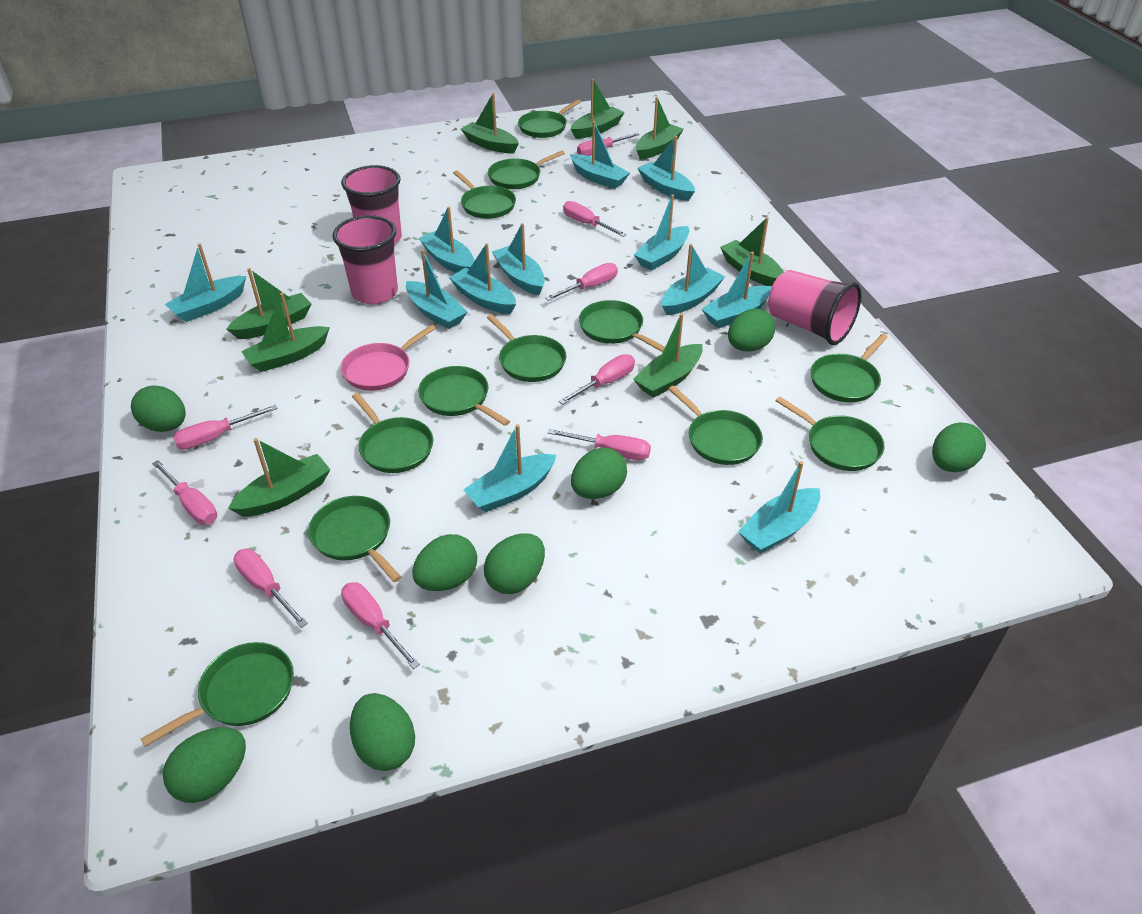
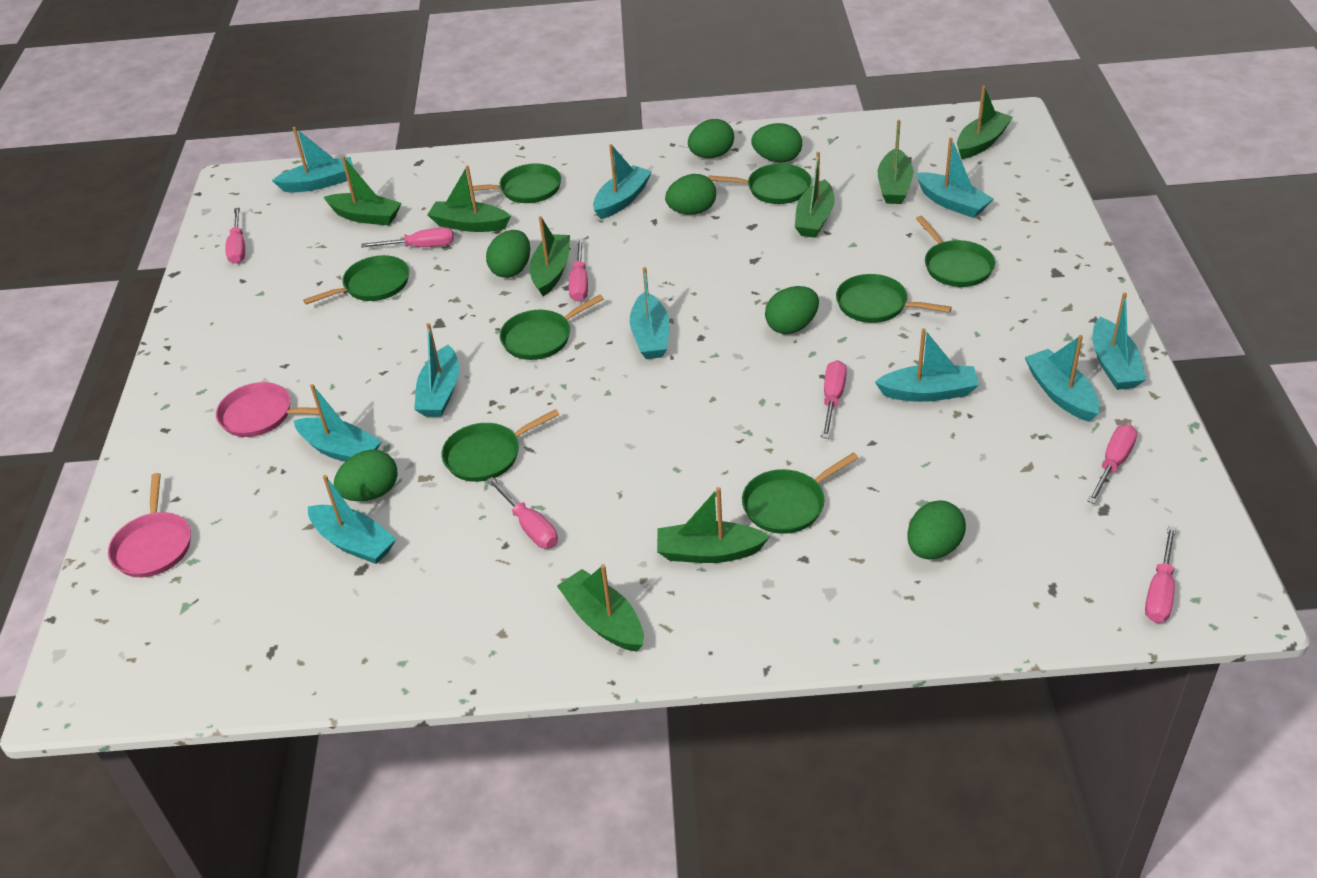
green egg: [131,385,186,432] [163,727,246,803] [350,693,415,771] [412,534,477,591] [484,533,545,594] [571,448,627,499] [728,309,775,351] [932,422,986,472] = 8 -> [334,449,397,501] [486,230,530,278] [665,174,716,215] [688,119,734,158] [751,123,802,163] [765,286,819,334] [907,500,966,559] = 7
green pan: [141,642,294,747] [308,496,401,582] [352,393,433,473] [418,366,510,426] [453,170,516,219] [487,314,566,382] [488,151,565,189] [518,99,581,138] [579,300,665,352] [668,386,763,465] [776,397,885,471] [811,334,888,402] = 12 -> [303,255,409,304] [441,409,559,482] [469,164,561,203] [500,295,604,360] [708,163,812,204] [742,453,858,534] [836,274,952,323] [916,216,995,287] = 8
pink cup: [333,215,398,304] [341,165,402,244] [768,270,861,345] = 3 -> none = 0
pink pan: [341,325,436,391] = 1 -> [108,473,191,577] [216,382,320,437] = 2
pink screwdriver: [152,460,217,525] [173,405,278,450] [234,549,308,628] [341,582,420,669] [545,263,618,301] [548,429,651,460] [558,354,635,405] [563,201,627,237] [577,133,640,156] = 9 -> [225,208,245,264] [361,227,454,248] [487,477,558,548] [569,239,588,302] [822,360,847,439] [1088,424,1137,504] [1145,526,1176,623] = 7
turquoise boat: [165,243,246,322] [406,249,467,329] [419,207,475,273] [449,243,516,314] [463,424,556,513] [492,223,545,296] [570,121,630,189] [634,194,689,270] [637,136,695,201] [662,244,725,315] [702,252,772,329] [738,461,820,554] = 12 -> [272,127,354,192] [294,384,382,462] [308,475,396,564] [414,323,459,417] [593,144,652,219] [630,267,670,359] [875,328,979,402] [916,137,994,218] [1025,335,1100,422] [1092,293,1146,390] = 10

